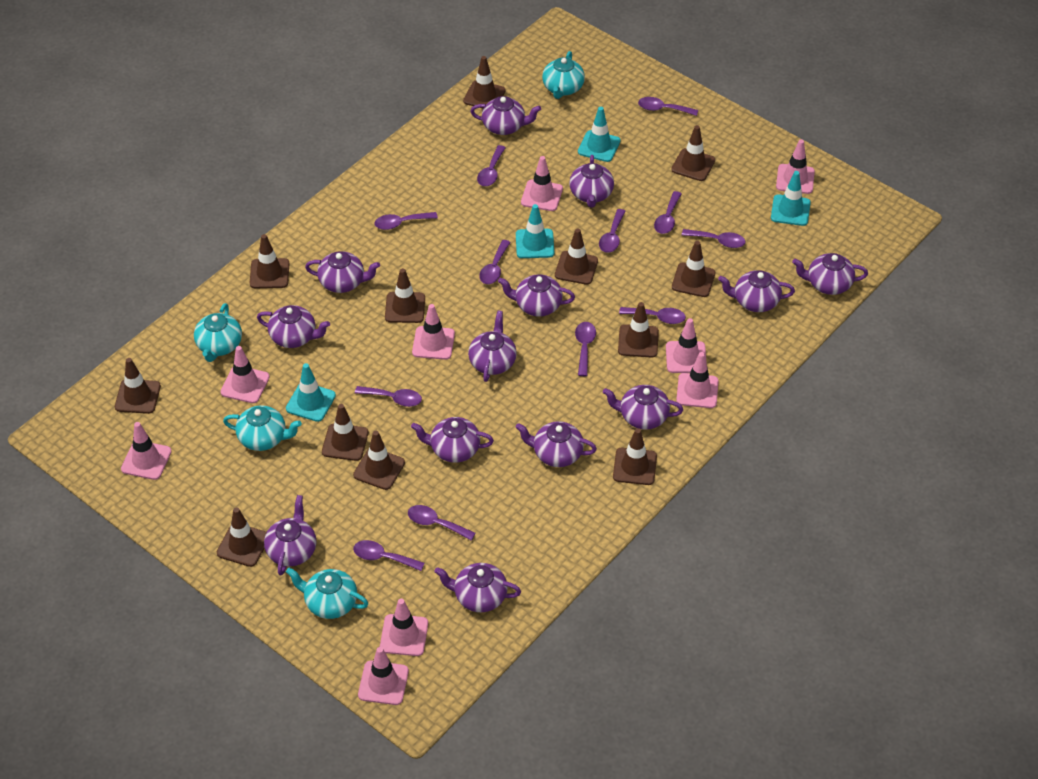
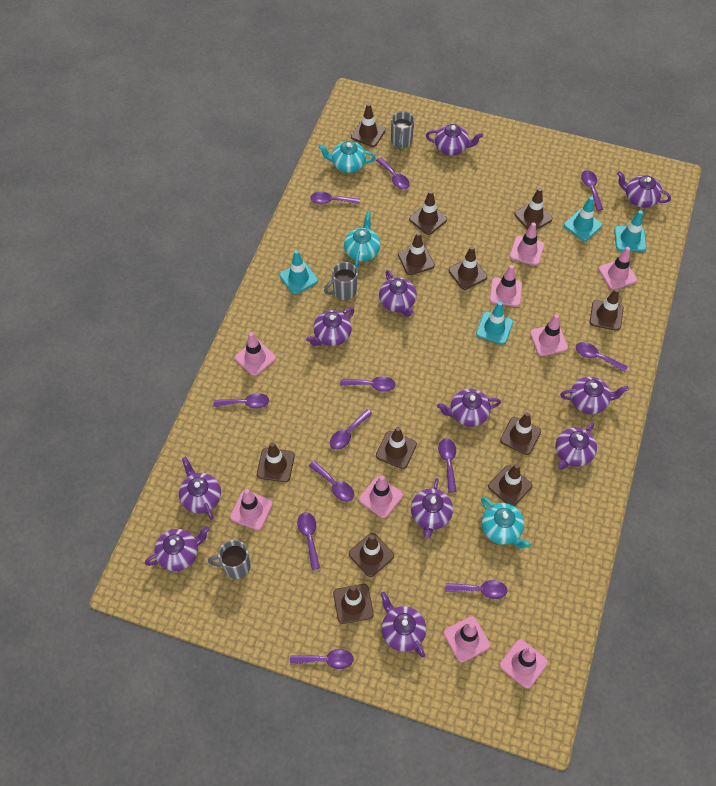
grey mug: none = 0 -> [208,540,251,579] [324,262,358,300] [391,111,415,149] = 3
purple teapot: [257,305,330,348] [264,495,316,575] [305,251,380,293] [411,417,494,463] [434,563,521,612] [468,310,517,382] [470,96,541,135] [498,274,575,316] [516,421,597,467] [569,155,614,208] [603,385,683,430] [718,270,795,312] [792,253,868,295] = 13 -> [145,526,210,571] [179,457,221,520] [306,308,354,346] [379,270,417,317] [381,592,426,657] [411,478,453,539] [426,124,483,156] [437,389,501,427] [556,422,597,470] [560,376,629,414] [617,171,671,208] = 11
turquoise teapot: [194,303,242,362] [223,405,302,451] [286,568,368,619] [542,51,585,99] = 4 -> [318,141,376,173] [344,212,380,267] [481,497,531,548] = 3

